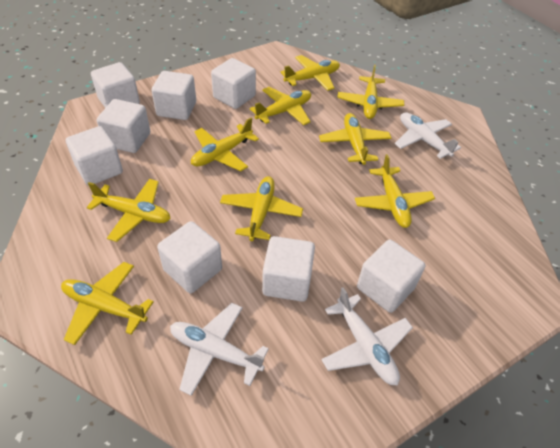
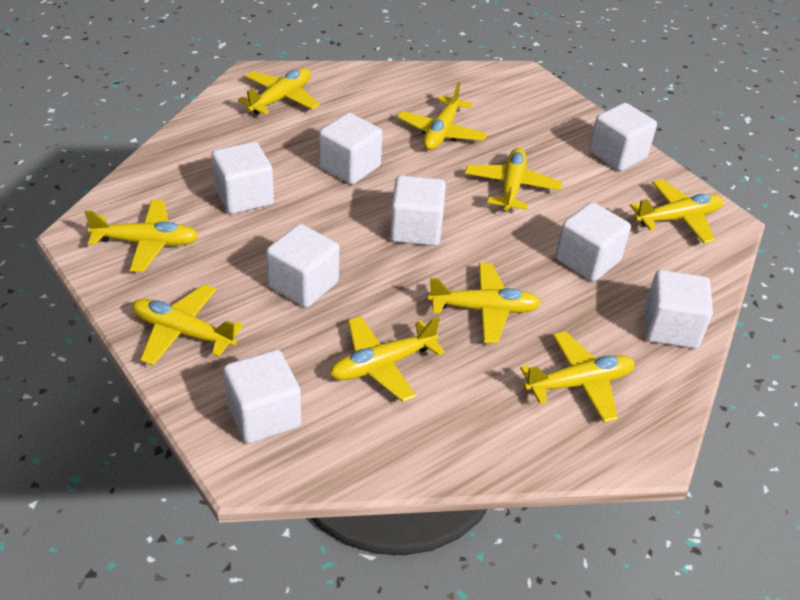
white plane: [170,303,269,396] [321,287,413,386] [395,112,461,159] = 3 -> none = 0

